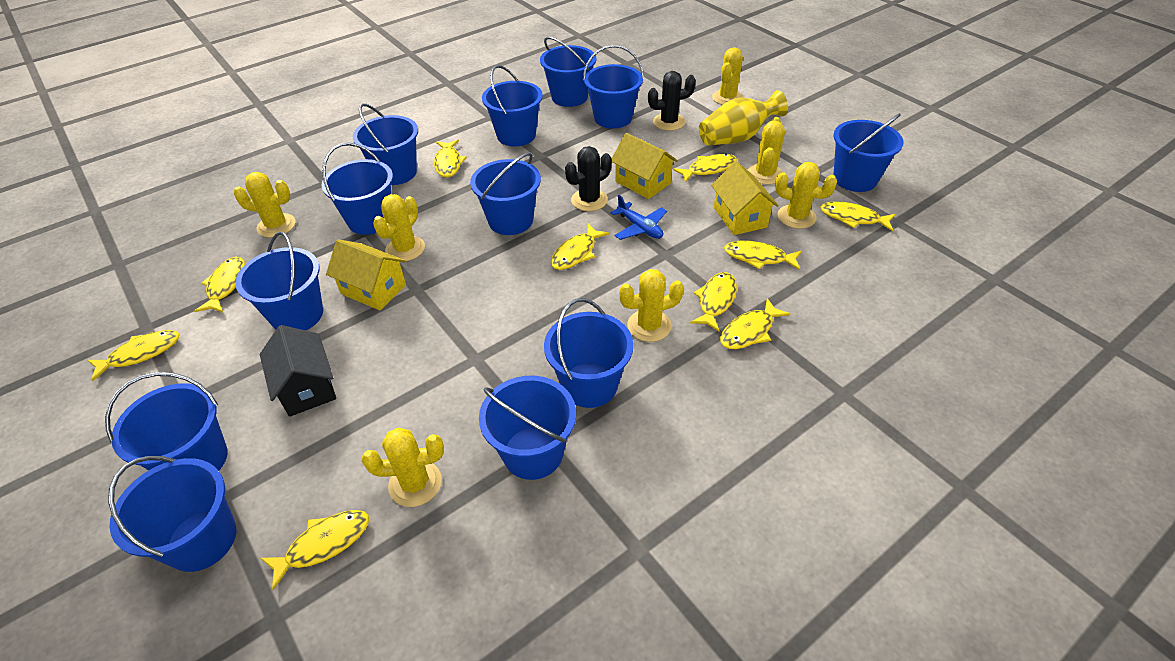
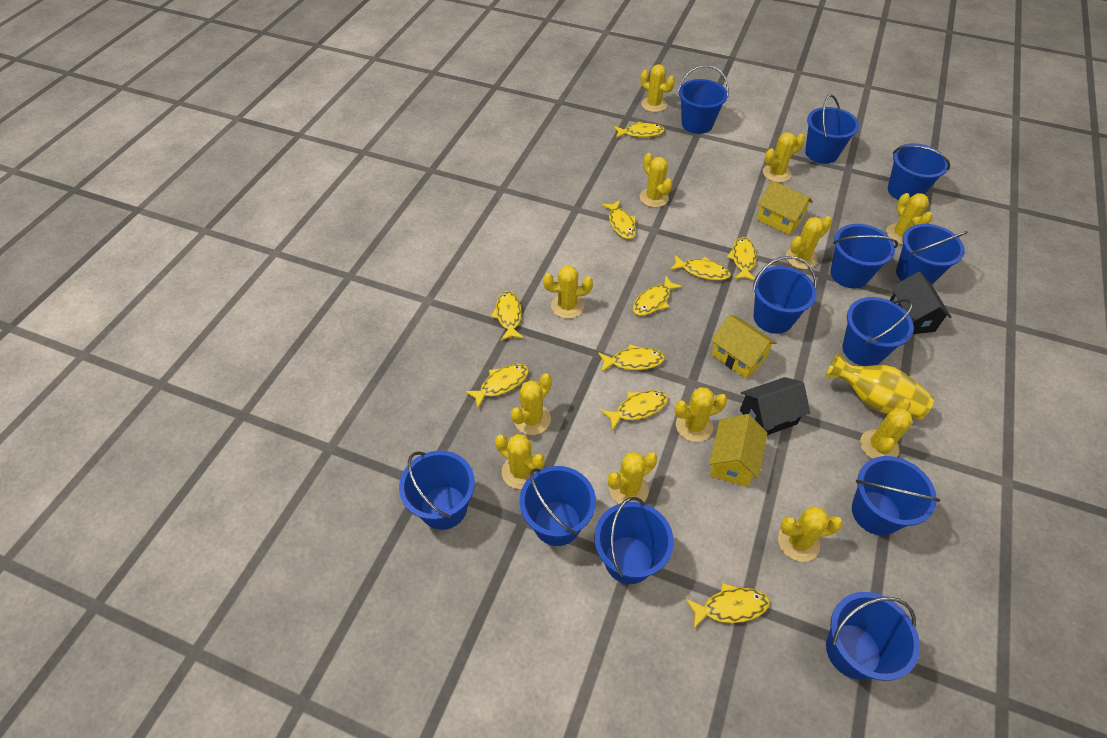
black cactus: [565,146,612,211] [648,71,696,131] = 2 -> none = 0
black house: [260,325,336,417] = 1 -> [740,377,810,435] [889,271,952,334] = 2
blue plane: [611,195,667,240] = 1 -> none = 0
yellow cactus: [233,172,296,238] [362,428,444,507] [373,194,425,261] [619,269,684,342] [712,47,743,105] [748,117,785,185] [775,162,837,229] = 7 -> [495,434,545,489] [511,373,552,435] [543,265,593,319] [608,452,657,504] [640,153,673,208] [641,64,675,112] [674,387,727,442] [763,132,805,182] [778,506,843,562] [786,216,832,269] [860,399,913,459] [886,193,933,245] = 12

